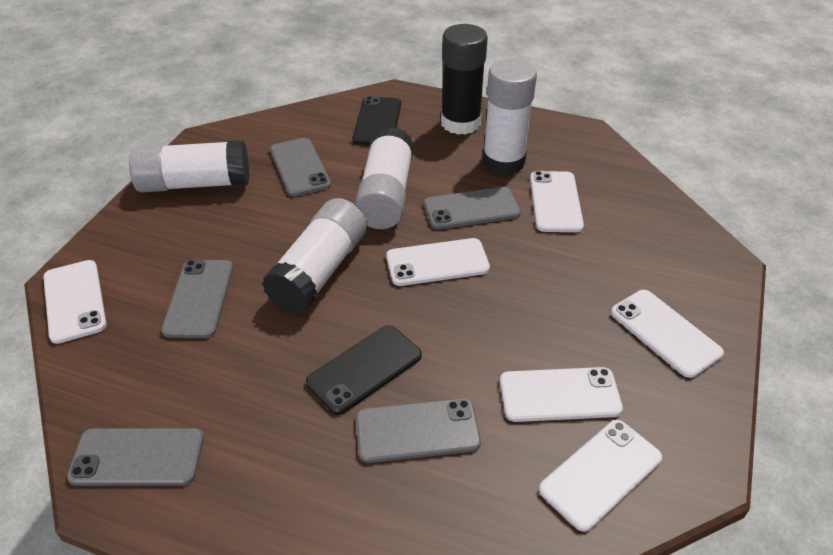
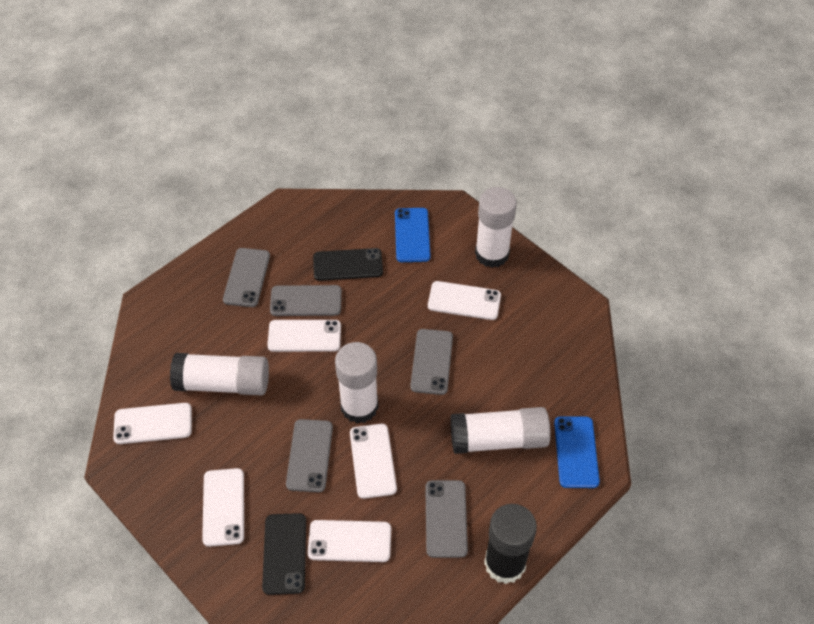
blue phone: none = 0 -> [395,208,431,262] [554,416,600,488] = 2

